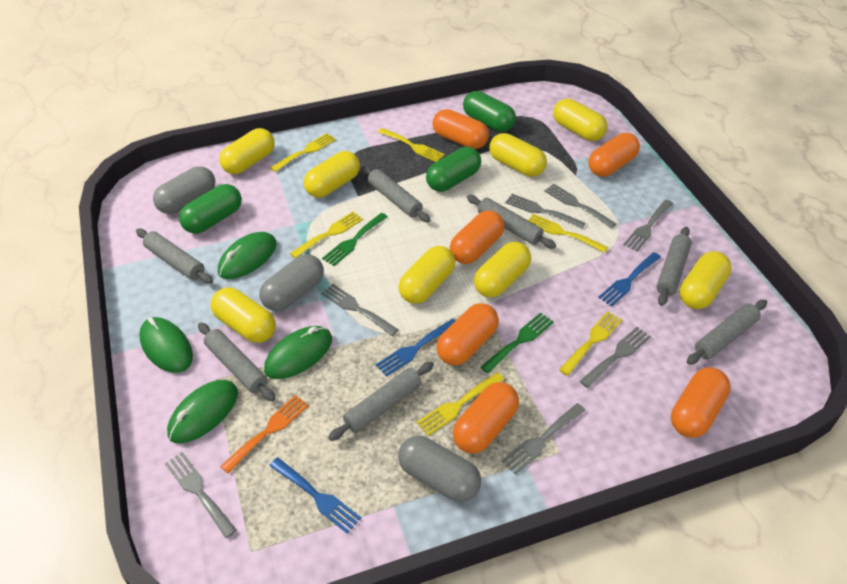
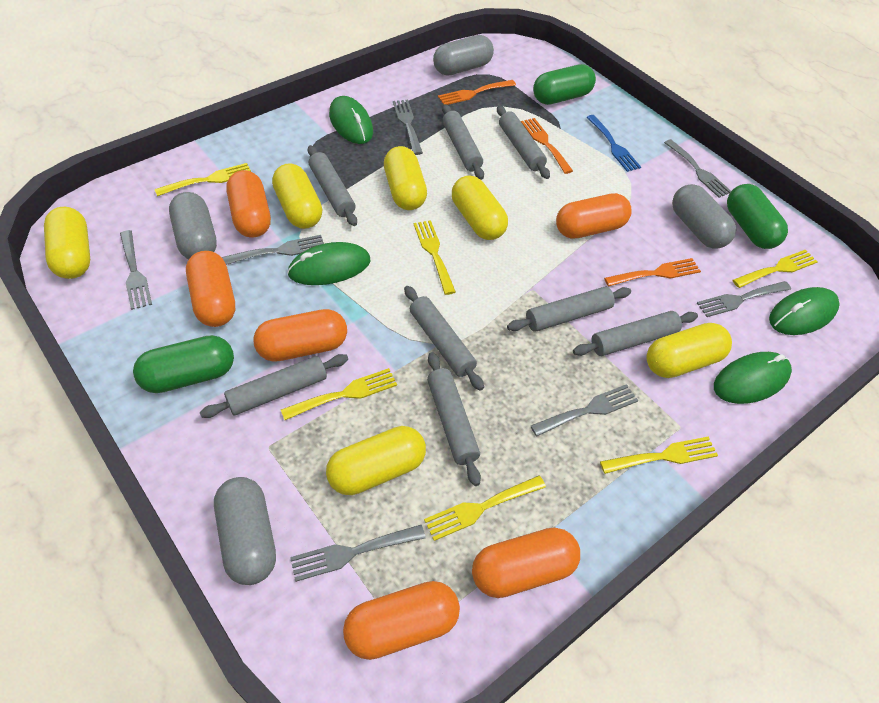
blue fork: [269,457,361,534] [375,319,456,377] [598,252,661,307] = 3 -> [586,115,641,172] = 1
green fork: [322,213,388,266] [481,312,554,373] = 2 -> none = 0
grey capsule: [153,166,216,214] [259,254,324,311] [398,435,481,502] = 3 -> [169,192,217,259] [214,477,276,585] [433,35,494,76] [672,184,736,249] = 4
grey rolling pin: [136,229,213,284] [198,323,275,401] [328,361,434,441] [361,165,430,222] [467,195,556,249] [656,227,692,306] [687,300,767,365] = 7 -> [200,354,348,418] [308,145,357,226] [404,286,484,391] [427,352,481,486] [442,104,484,180] [497,105,550,179] [507,286,631,332] [573,311,698,356] = 8
orange fork: [220,395,309,474] = 1 -> [438,80,516,105] [521,118,573,174] [604,258,701,286] = 3
yellow capsule: [211,287,276,343] [219,128,275,174] [303,151,360,198] [399,246,455,304] [474,242,531,298] [489,133,547,177] [553,99,608,141] [679,251,732,309] = 8 -> [44,207,90,279] [272,163,322,229] [326,426,426,495] [384,146,427,210] [452,175,508,240] [646,323,732,378] = 6

